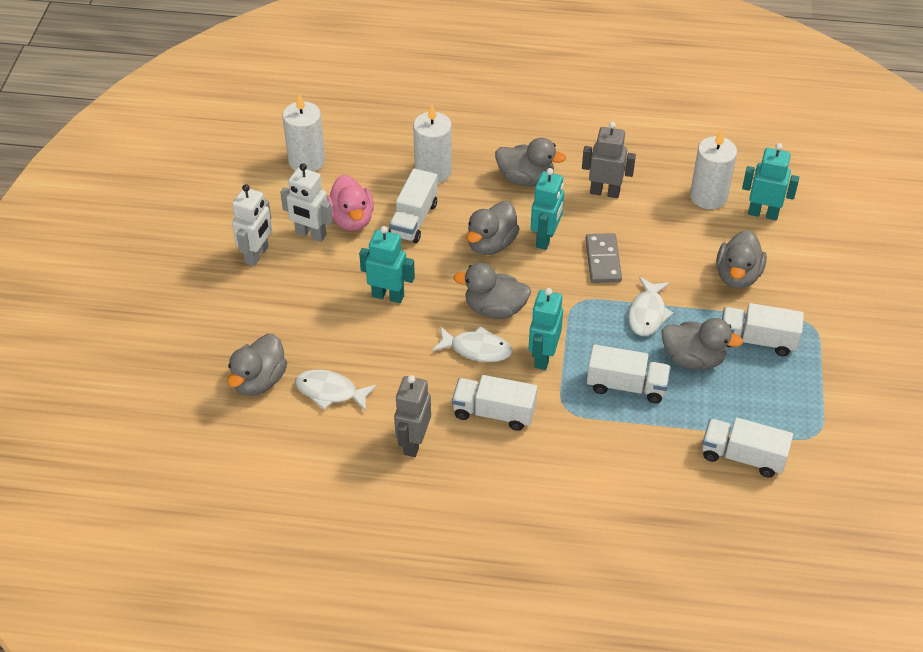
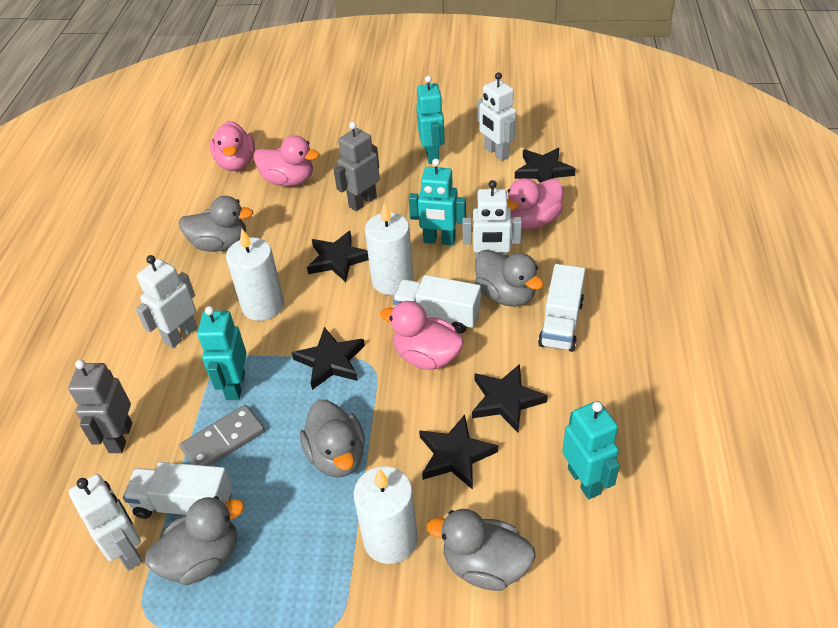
black star: none = 0 -> [292,327,365,390] [307,231,369,282] [419,415,498,490] [472,364,548,432] [515,148,576,183] = 5
grey duck: [227,334,287,396] [453,263,531,319] [467,201,520,255] [495,138,566,186] [662,318,743,370] [716,230,767,289] = 6 -> [145,496,244,585] [179,196,253,252] [300,400,365,478] [426,509,536,591] [475,250,544,307] = 5
pink duck: [327,175,374,231] = 1 -> [210,121,255,171] [254,135,319,186] [380,301,464,370] [507,178,563,229] = 4
white fish: [295,370,377,411] [432,326,513,362] [628,277,673,336] = 3 -> none = 0
white robot: [232,184,272,266] [280,164,332,242] = 2 -> [69,474,142,571] [136,255,197,348] [463,180,522,263] [478,72,516,161] = 4
white truck: [389,168,438,243] [452,375,537,431] [587,344,671,403] [702,418,793,478] [722,303,804,356] = 5 -> [123,462,233,519] [393,275,481,333] [538,264,585,352] = 3

